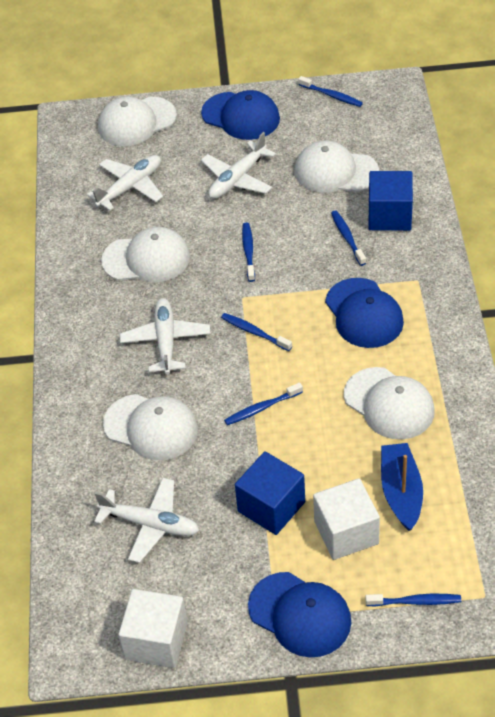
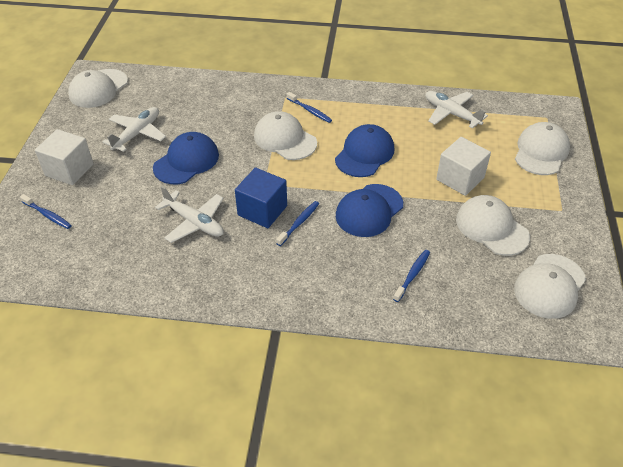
blue boat: [381,443,423,531] = 1 -> none = 0
blue cube: [235,451,305,535] [368,171,413,231] = 2 -> [235,168,287,228] = 1
blue toothbrush: [221,313,292,351] [224,382,303,425] [242,223,255,282] [298,76,363,107] [331,210,366,266] [365,594,461,606] = 6 -> [20,194,72,229] [276,201,319,246] [287,92,332,123] [393,250,430,302] = 4
white plane: [87,155,163,211] [94,478,199,563] [120,298,211,375] [201,132,276,199] = 4 -> [102,107,166,152] [155,186,224,243] [425,91,488,128] = 3

